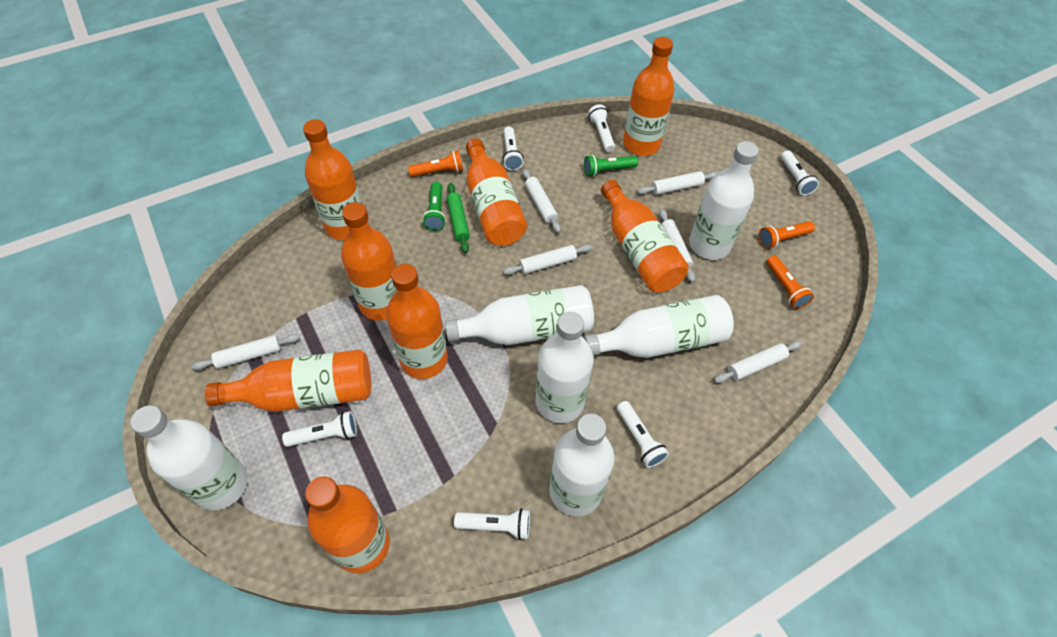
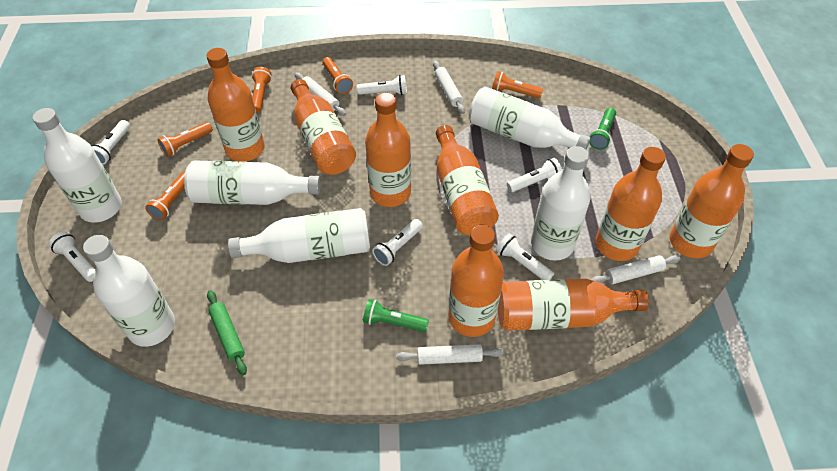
orange flashlight: [408,151,463,177] [758,221,815,249] [766,255,814,309] = 3 -> [145,172,185,220] [158,122,213,157] [252,67,272,113] [322,57,353,94] [492,71,543,98] = 5
white rolling pin: [191,334,300,370] [503,244,592,275] [522,169,561,233] [637,171,718,195] [659,209,695,283] [714,341,802,383] = 6 -> [295,72,346,116] [396,344,503,365] [433,61,465,114] [591,255,681,285] = 4

